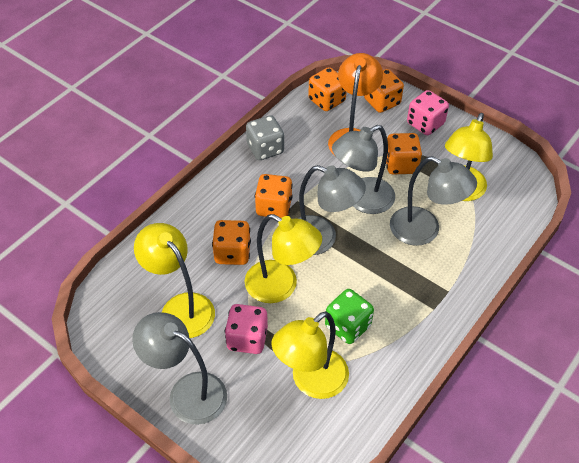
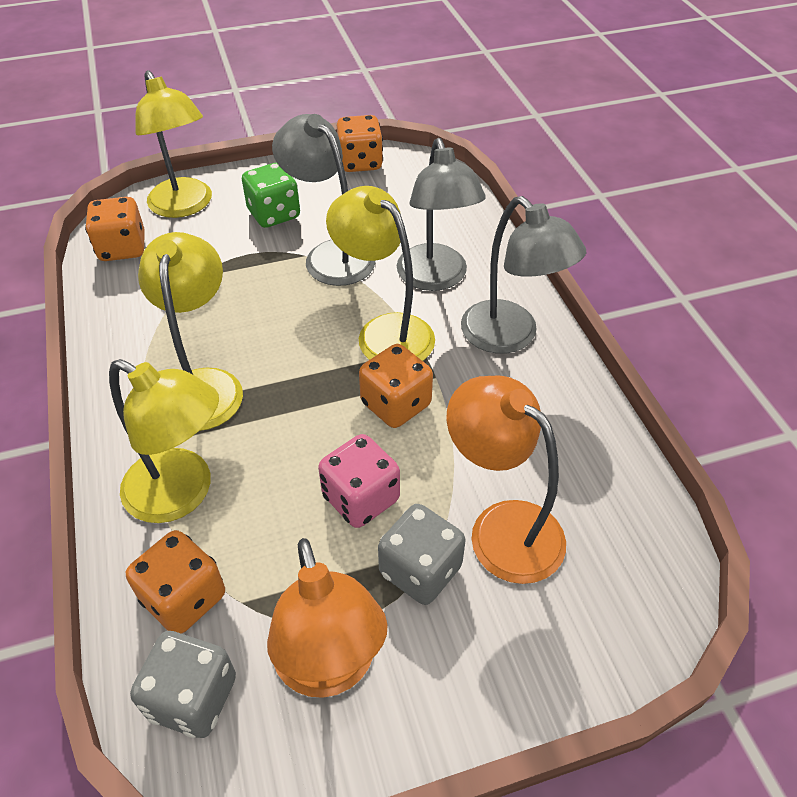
grey dice: [246,115,284,160] = 1 -> [130,631,236,738] [378,504,466,605] = 2
grey lamp: [132,312,227,425] [297,165,366,255] [332,125,395,214] [390,156,477,246] = 4 -> [272,114,375,286] [397,138,486,291] [461,196,586,354] = 3
orange dice: [212,220,251,265] [255,174,293,218] [308,67,347,111] [364,69,404,113] [386,133,422,174] = 5 -> [85,197,145,261] [126,530,225,634] [337,115,383,172] [359,344,433,428] = 4
orange lamp: [328,53,383,156] = 1 -> [267,538,388,698] [446,376,566,584] = 2
pink dice: [225,304,268,354] [407,90,449,135] = 2 -> [318,434,400,528] = 1

